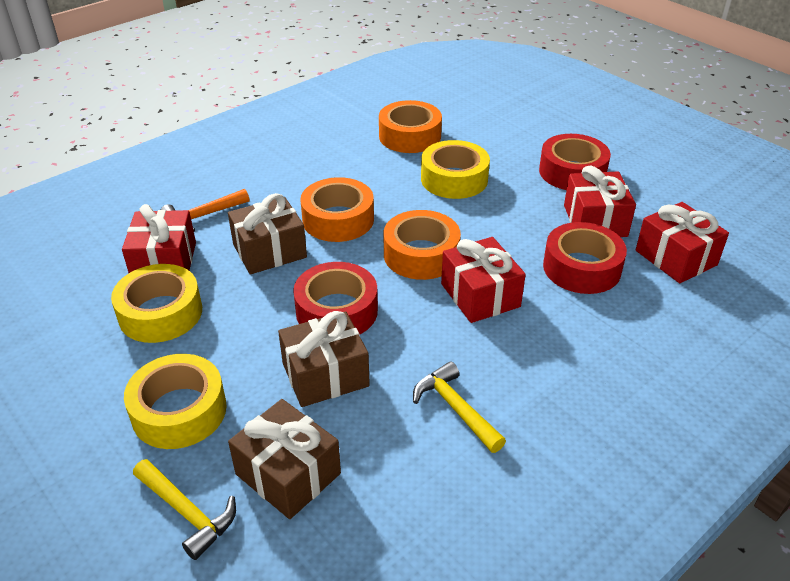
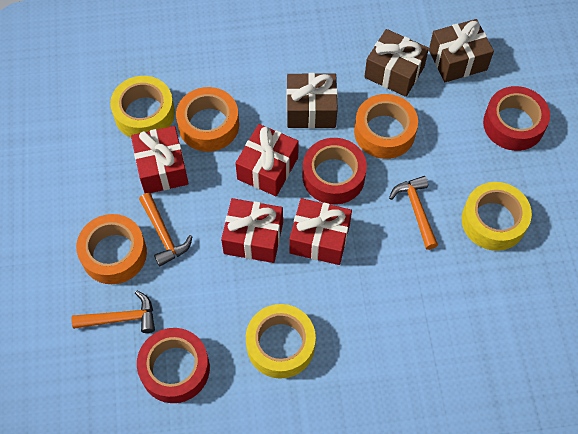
orange hammer: [161,189,249,232] = 1 -> [71,291,155,333] [139,193,193,267] [389,176,438,250] = 3
yellow hammer: [133,459,236,560] [413,361,506,453] = 2 -> none = 0

